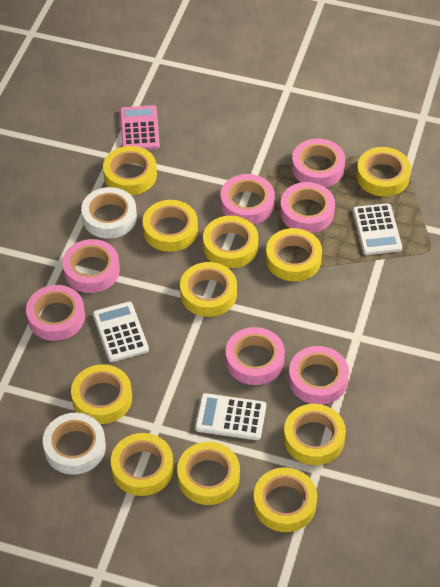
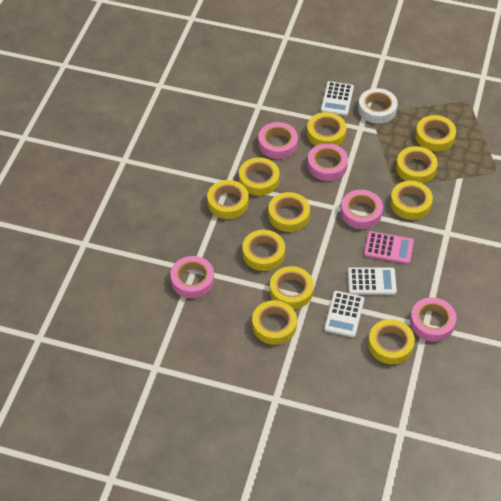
pink tape: [26,285,85,341] [62,239,120,293] [221,174,275,224] [226,327,285,385] [280,182,335,233] [289,346,349,405] [292,138,345,187] = 7 -> [170,256,214,298] [258,122,298,159] [307,143,348,181] [341,190,383,229] [410,297,456,342] = 5
white tape: [43,413,106,475] [81,187,137,239] = 2 -> [358,88,398,124] = 1

